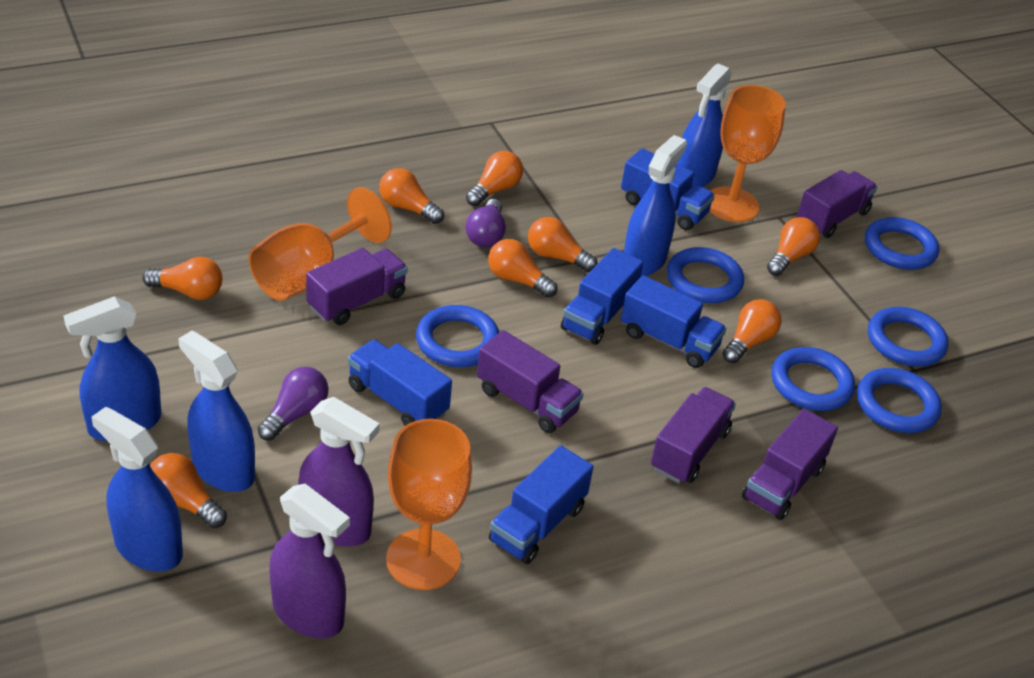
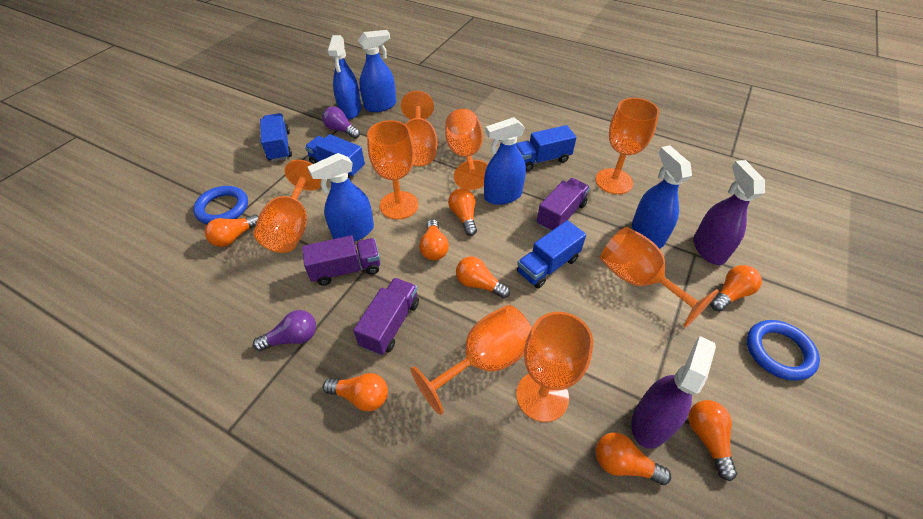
blue ring: [416,305,499,367] [667,247,744,303] [771,347,855,411] [857,368,942,433] [865,217,939,270] [868,307,948,367] = 6 -> [193,186,248,224] [747,320,820,381] = 2
blue truck: [348,339,452,426] [489,446,593,564] [561,248,643,345] [621,148,715,230] [621,275,727,368] = 5 -> [260,113,292,162] [305,134,365,178] [516,125,577,171] [517,220,586,289] = 4
orange goblet: [249,187,392,301] [386,419,472,590] [710,85,786,222] = 3 -> [254,160,321,253] [367,120,418,220] [401,91,437,166] [410,305,532,415] [445,109,488,190] [516,312,593,422] [596,98,659,194] [600,227,719,328] = 8
purple truck: [306,248,408,325] [477,330,584,433] [651,387,736,483] [742,409,838,520] [797,170,878,238] = 5 -> [302,235,380,286] [353,278,419,355] [537,178,590,232] = 3

